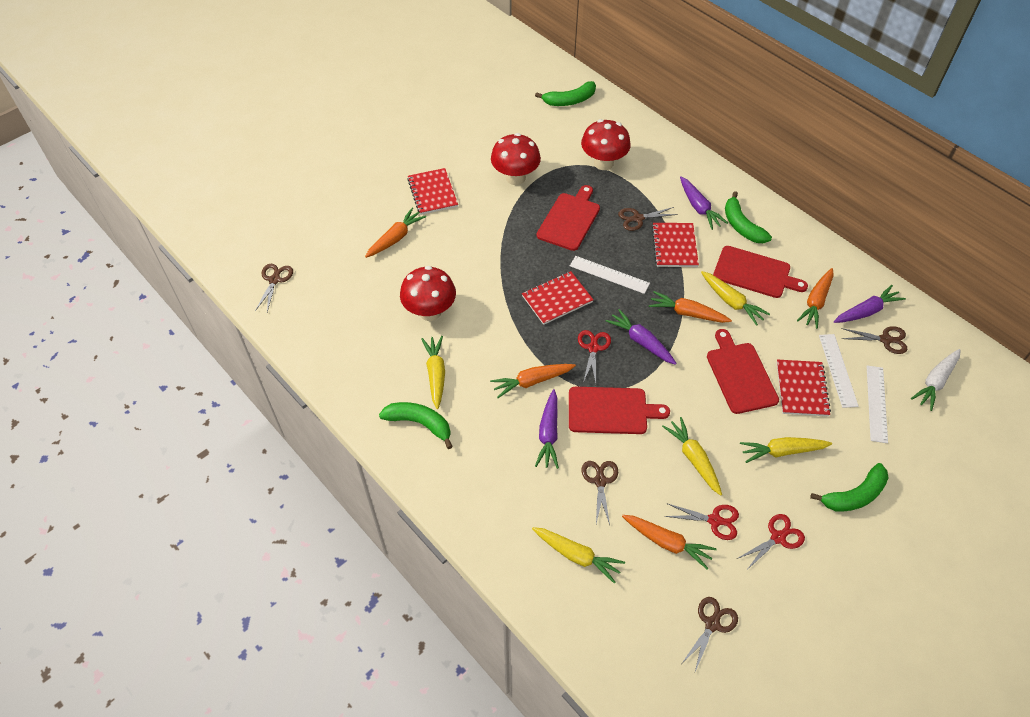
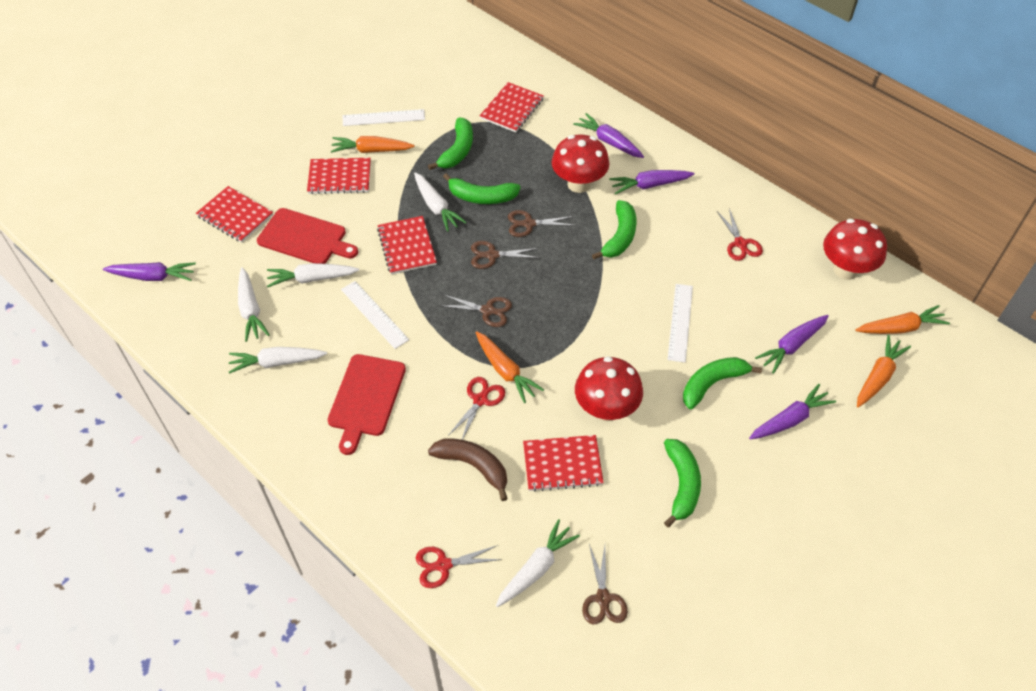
brown banana: none = 0 -> [428,439,508,501] = 1
brown scissors: [255,264,293,312] [582,461,618,525] [618,207,678,231] [682,597,738,672] [841,326,907,354] = 5 -> [439,295,512,327] [471,241,540,269] [508,210,576,237] [582,544,628,624] = 4
green banana: [379,402,453,449] [535,81,596,106] [725,191,772,243] [810,463,888,511] = 4 -> [428,118,473,170] [443,173,521,204] [592,200,636,259] [664,439,701,527] [683,357,762,409] = 5
orange carrot: [365,208,426,258] [490,364,576,398] [622,515,717,570] [649,291,732,323] [797,268,834,329] = 5 -> [331,136,414,153] [476,331,544,403] [855,305,950,334] [857,335,911,408] = 4
purple carrot: [535,389,559,469] [606,309,677,365] [680,176,728,230] [834,285,906,323] = 4 -> [103,262,196,281] [573,113,644,158] [610,170,694,194] [749,384,836,440] [755,315,829,374] = 5
red cutting board: [537,185,600,251] [569,387,670,434] [707,329,779,414] [713,246,808,298] = 4 -> [257,208,358,264] [328,354,406,455] = 2
red notebook: [407,168,458,215] [522,271,594,325] [652,223,699,267] [776,360,831,416] = 4 -> [196,186,273,243] [307,158,371,194] [377,216,437,274] [480,82,544,132] [523,435,604,492] = 5
white carrot: [911,349,961,411] = 1 -> [229,347,327,374] [238,267,270,342] [267,263,359,287] [414,172,467,232] [496,519,580,607] = 5
yellow carrot: [421,336,445,409] [532,527,625,584] [662,417,722,496] [701,271,770,326] [740,437,832,463] = 5 -> none = 0

